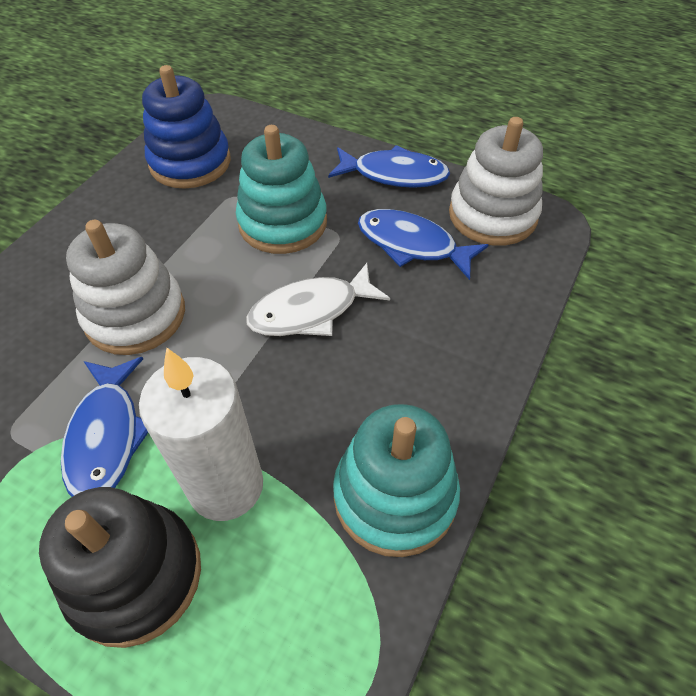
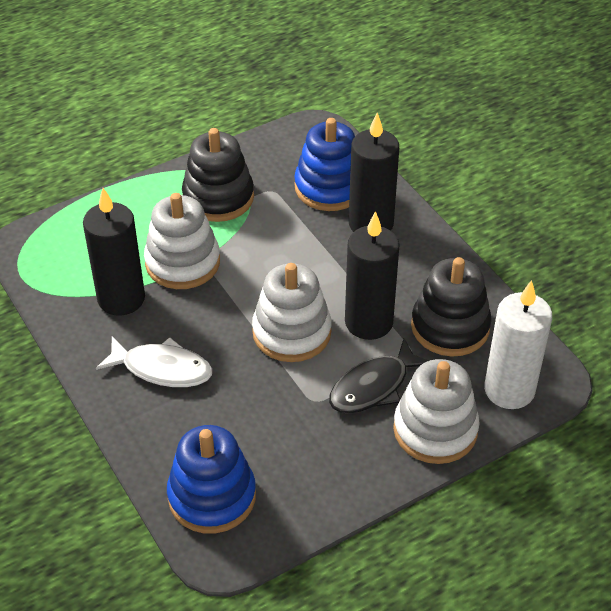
black candle: none = 0 -> [83,188,145,316] [345,211,400,340] [349,113,399,232] = 3
black fish: none = 0 -> [329,339,428,413] = 1
black stacking toy: [39,487,201,648] = 1 -> [182,128,254,222] [411,257,492,357] = 2
blue fish: [61,357,148,497] [328,145,450,188] [358,209,489,280] = 3 -> none = 0
blue stacking toy: [142,65,231,189] = 1 -> [167,425,256,534] [294,118,355,211] = 2
turquoise stacking toy: [236,125,327,254] [333,404,460,557] = 2 -> none = 0
white stacking toy: [66,220,185,355] [449,117,543,246] = 2 -> [144,193,220,289] [252,263,331,362] [393,359,480,464] = 3

